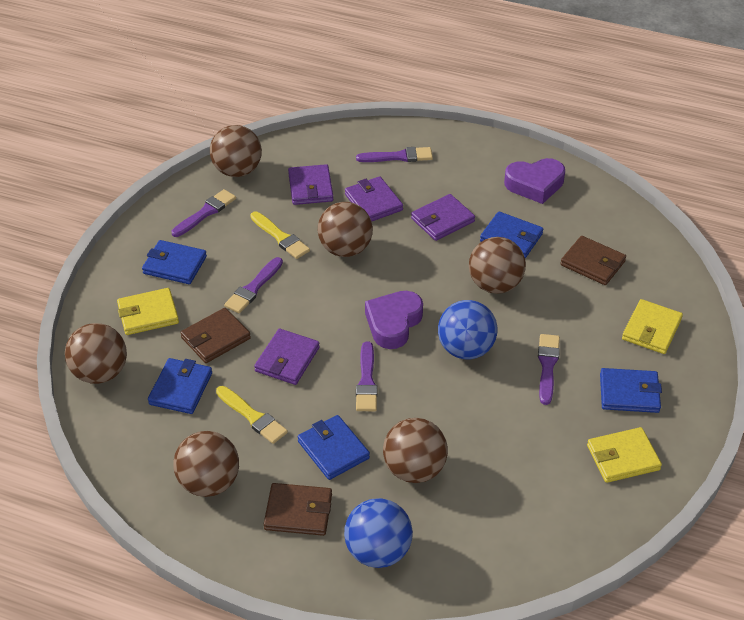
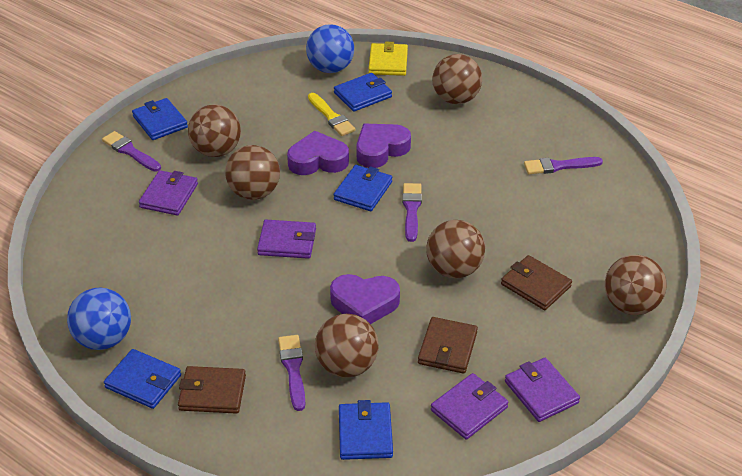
purple brush: [171,189,236,237] [224,257,283,313] [356,147,433,162] [356,341,377,411] [538,334,560,405] = 5 -> [102,131,161,172] [278,335,305,411] [402,183,422,242] [524,157,603,174] = 4
purple heart: [365,291,423,349] [504,158,565,204] = 2 -> [287,131,349,175] [330,274,400,324] [356,124,411,168] = 3
yellow brush: [216,386,288,444] [250,212,310,259] = 2 -> [308,93,356,136] = 1
yellow wallet: [117,288,179,335] [587,427,662,483] [622,299,683,354] = 3 -> [368,42,408,76] = 1

